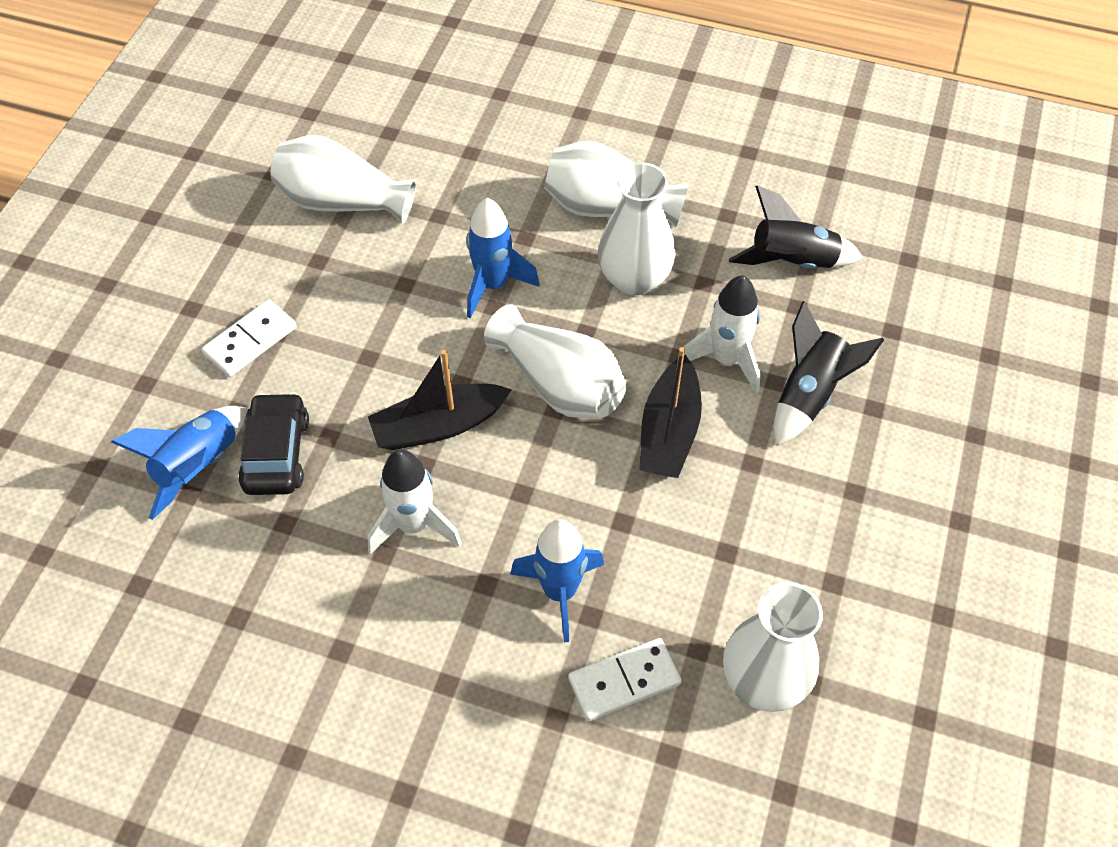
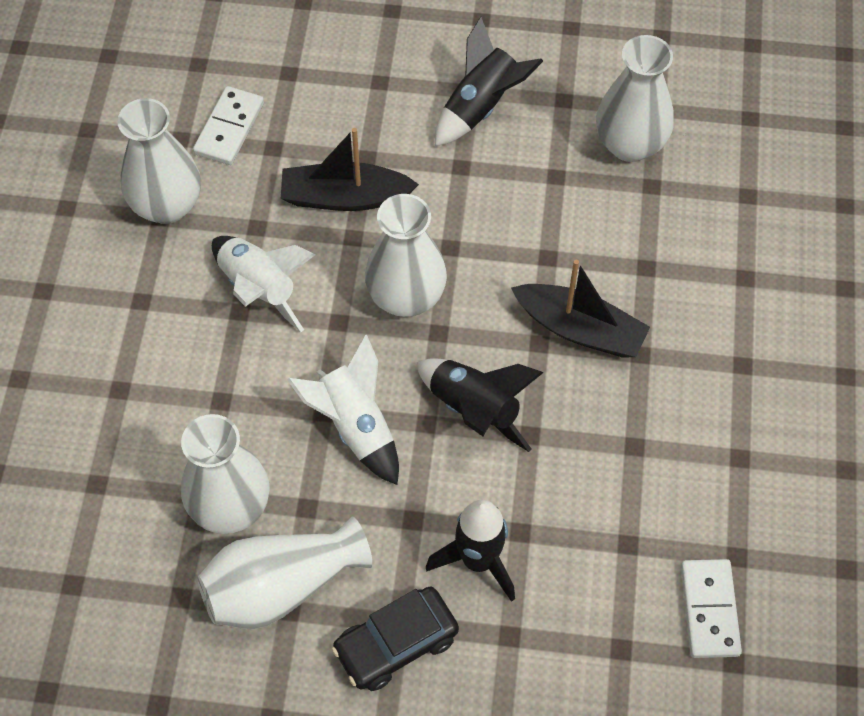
black rocket: [729,185,863,269] [774,301,884,446] = 2 -> [417,358,544,452] [426,500,515,602] [435,17,543,146] = 3
blue rocket: [111,406,246,520] [466,198,540,318] [510,519,604,642] = 3 -> none = 0

